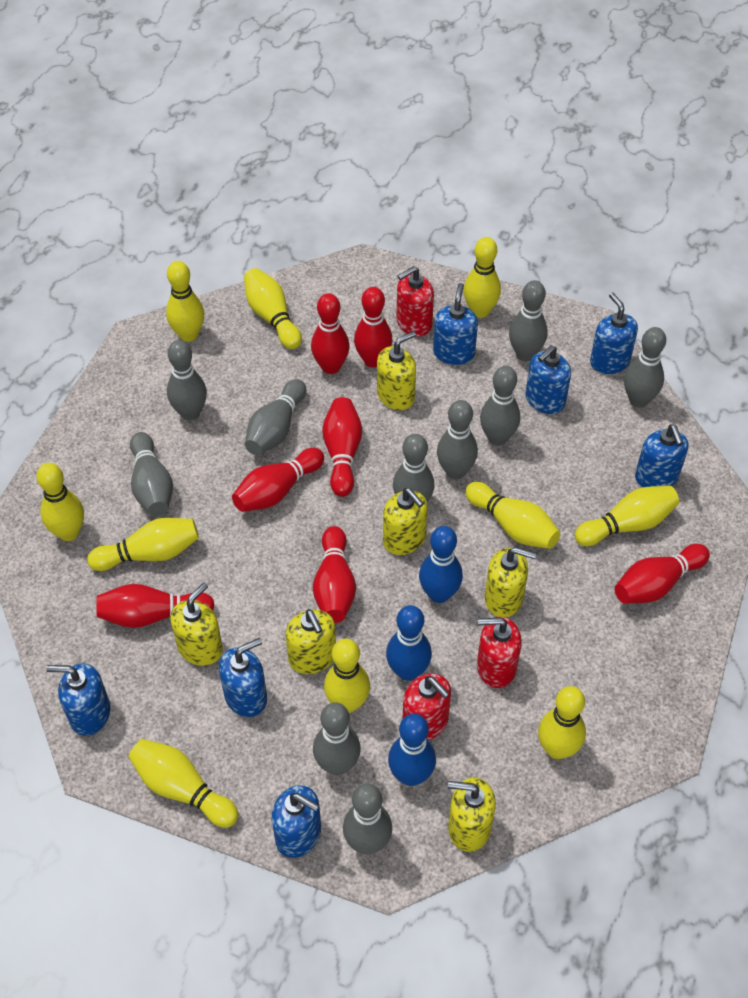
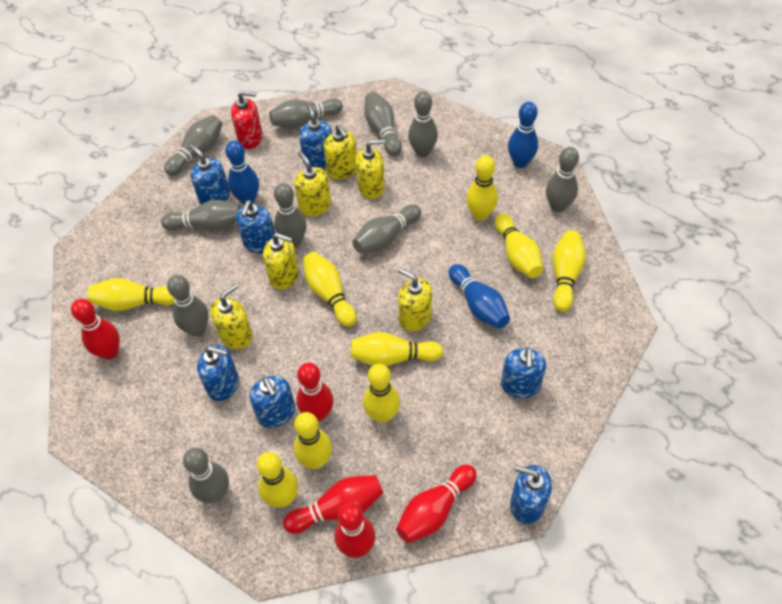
red bowling pin: [96,584,215,628] [232,448,324,512] [311,293,350,374] [313,526,356,623] [322,397,362,497] [354,287,392,368] [615,544,710,604] = 7 -> [71,299,120,360] [283,475,383,534] [296,363,334,422] [334,503,375,558] [396,464,476,543] = 5
red soap dispenser: [396,266,434,337] [402,673,451,740] [477,617,522,688] = 3 -> [231,91,263,149] = 1
yellow bowling pin: [37,463,84,541] [87,518,199,571] [129,739,239,828] [166,261,204,342] [244,268,302,349] [324,639,370,713] [464,237,501,318] [465,482,560,549] [538,686,586,759] [575,486,679,546] = 10 -> [88,278,174,311] [257,452,298,508] [294,412,332,469] [303,252,357,327] [351,332,443,366] [363,364,400,423] [466,155,498,221] [494,214,543,278] [552,230,586,312] = 9

